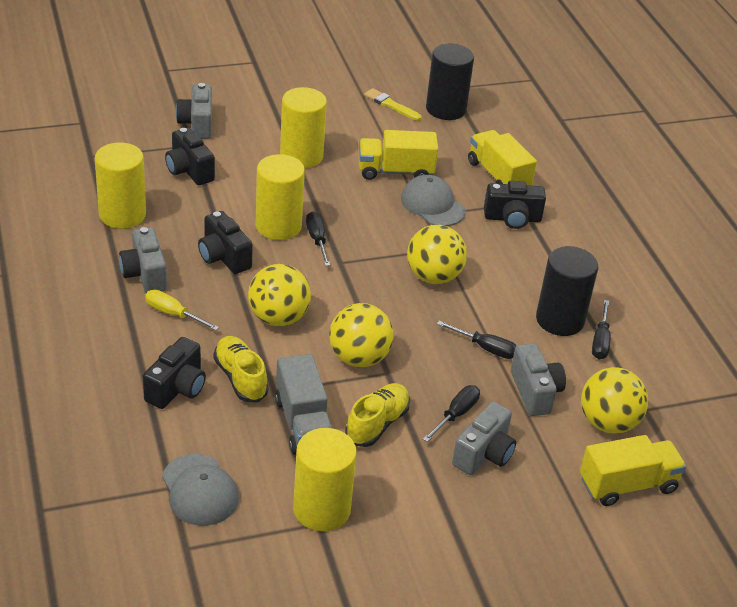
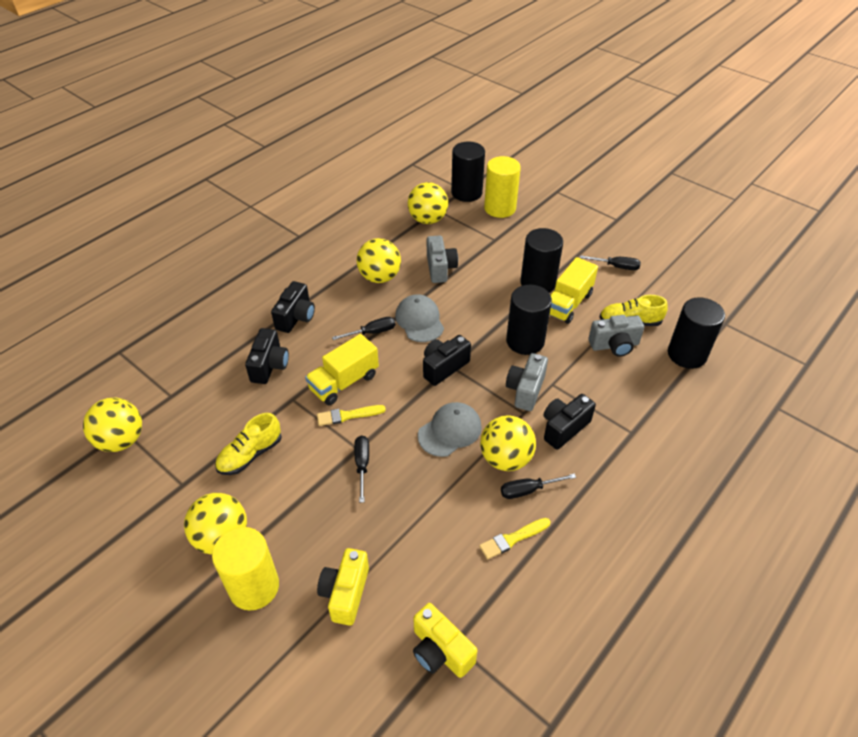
black cylinder: [426,44,474,120] [536,246,598,336] = 2 -> [451,141,485,202] [506,285,552,355] [520,228,563,293] [668,297,725,369] = 4
grey camera: [119,227,167,293] [176,83,212,139] [452,402,516,475] [511,343,566,416] = 4 -> [427,235,458,283] [506,353,548,411] [588,315,644,356] = 3
grey truck: [275,354,332,454] = 1 -> none = 0
yellow ball: [248,264,311,326] [329,303,394,367] [407,225,467,284] [581,367,648,434] = 4 -> [83,398,142,452] [184,493,247,554] [357,238,401,283] [408,182,448,224] [480,415,536,471] = 5
yellow brush: [364,88,422,121] = 1 -> [317,405,386,426] [479,518,551,560] = 2
yellow camera: none = 0 -> [317,548,369,626] [413,603,477,678] = 2
yellow cylinder: [95,142,146,229] [255,154,305,240] [280,87,327,168] [293,428,357,531] = 4 -> [212,527,279,610] [484,156,521,218] = 2
yellow screwdriver: [145,290,219,331] = 1 -> none = 0
yellow truck: [359,130,438,180] [468,130,537,186] [580,435,686,506] = 3 -> [305,334,379,405] [550,257,598,324] = 2

